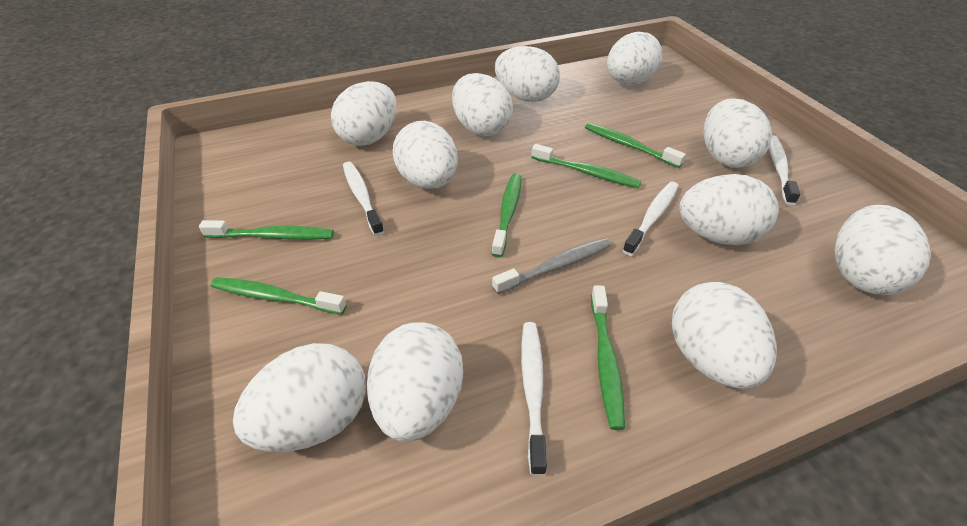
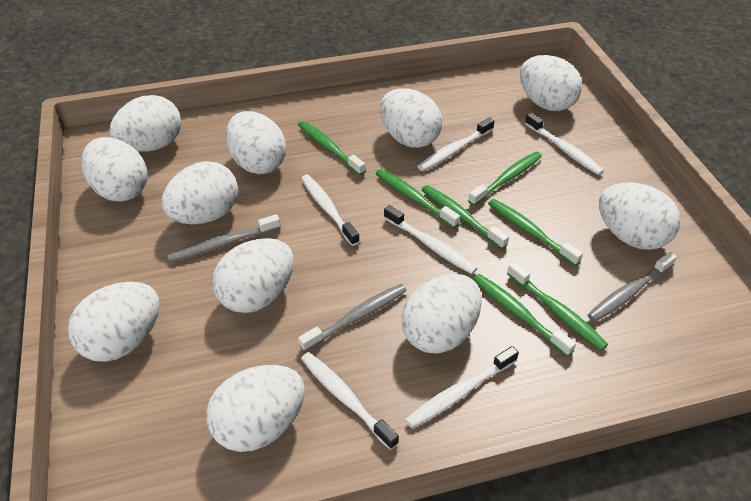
green toothbrush: [199,220,334,240] [211,277,346,315] [492,173,521,258] [532,144,641,188] [585,123,686,168] [591,286,625,430] = 6 -> [298,121,366,176] [376,169,460,228] [421,185,509,249] [468,152,542,206] [473,274,576,356] [488,199,583,266] [507,262,608,351] = 7
grey toothbrush: [492,238,611,294] = 1 -> [167,214,280,263] [298,284,407,352] [588,252,677,322] = 3
white toothbrush: [343,161,384,236] [521,322,547,476] [622,182,679,256] [769,135,800,206] = 4 -> [301,175,360,246] [301,352,399,450] [384,205,478,274] [405,346,519,428] [417,118,494,171] [525,113,604,175] = 6

